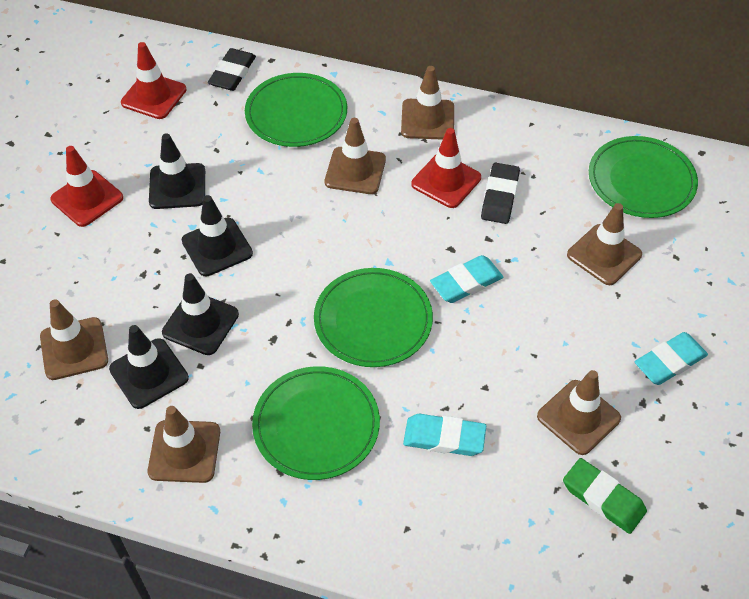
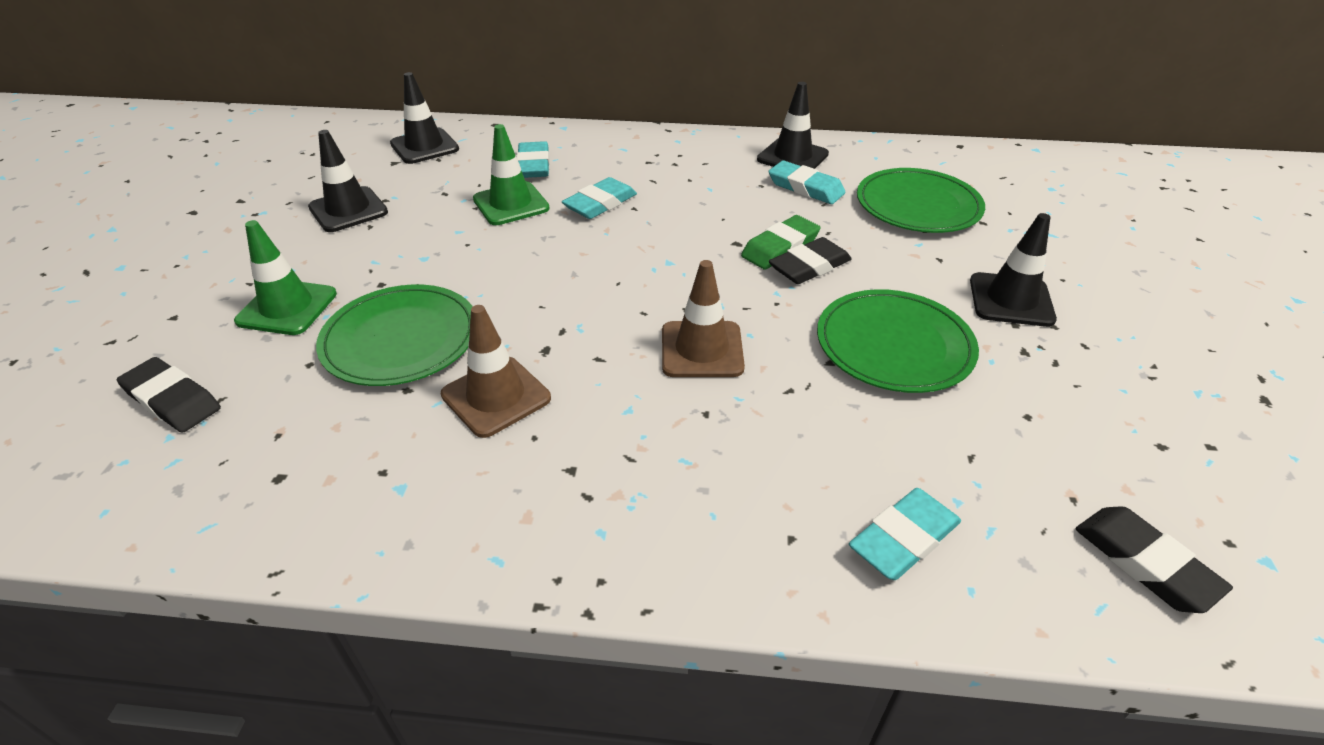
black eraser: [208,48,256,91] [481,163,520,224] = 2 -> [117,357,221,433] [769,237,852,284] [1075,506,1233,613] = 3
brown traffic cone: [40,299,108,380] [147,406,220,483] [325,118,386,194] [401,66,454,140] [537,370,621,455] [567,203,642,285] = 6 -> [441,305,551,438] [662,260,745,377] = 2
green plate: [245,73,347,147] [252,366,380,480] [314,268,433,367] [589,136,698,218] = 4 -> [316,285,473,386] [817,289,979,393] [857,168,985,233] = 3
green traffic cone: none = 0 -> [234,220,337,335] [473,124,550,225] = 2
red traffic cone: [50,146,123,227] [121,42,186,119] [411,128,481,208] = 3 -> none = 0
turquoise eraser: [403,414,486,456] [430,255,503,303] [635,332,708,385] = 3 -> [517,141,550,178] [562,177,637,219] [768,161,846,204] [849,488,961,580] = 4

